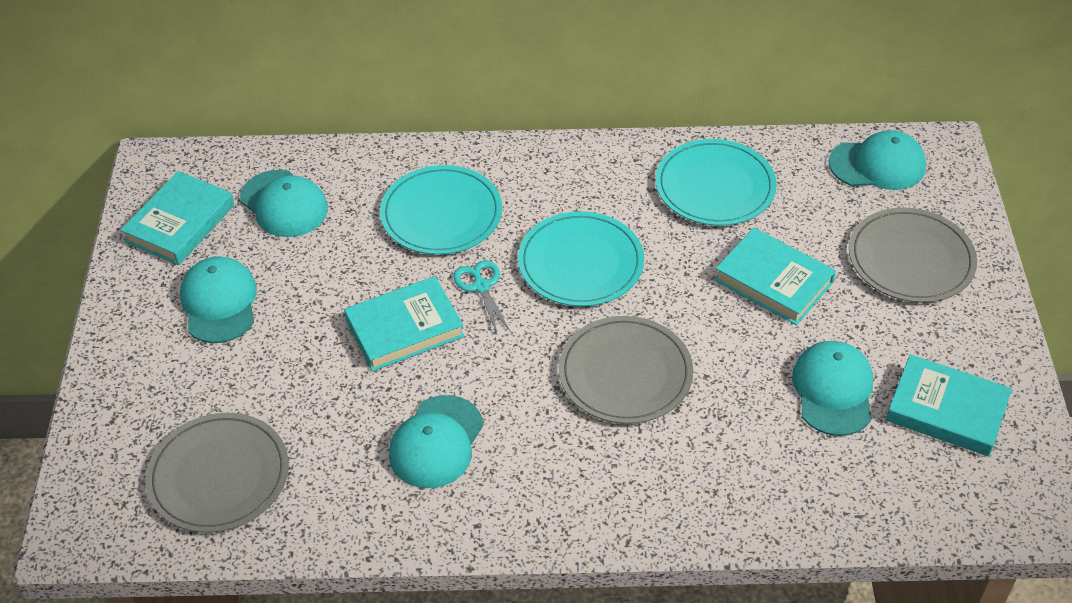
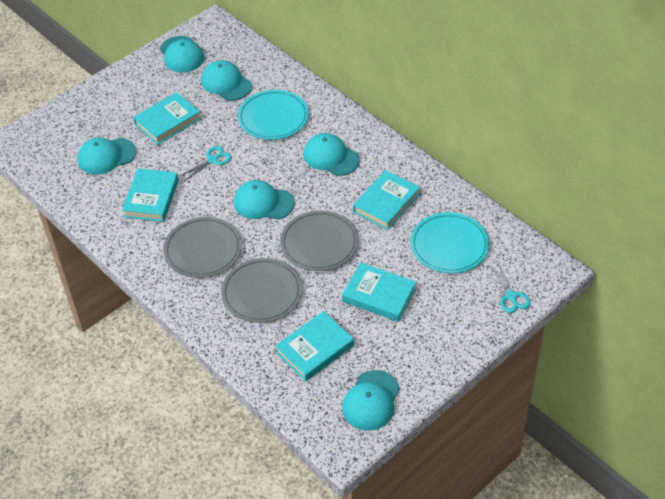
turquoise book: [121,171,234,265] [344,276,464,371] [714,228,836,325] [886,354,1012,456] = 4 -> [122,168,179,222] [133,92,201,145] [275,311,354,381] [342,263,417,322] [353,170,420,230] = 5
turquoise cap: [180,256,257,343] [240,170,328,237] [389,395,484,488] [792,341,873,436] [829,130,926,190] = 5 -> [78,137,137,174] [160,36,204,73] [201,60,252,101] [234,180,295,219] [304,133,360,176] [342,370,400,431] = 6
turquoise plate: [380,165,502,255] [518,211,644,307] [655,139,777,226] = 3 -> [238,90,309,140] [410,212,490,273] = 2
turquoise scissors: [453,260,511,334] = 1 -> [180,146,232,181] [491,264,531,313] = 2

